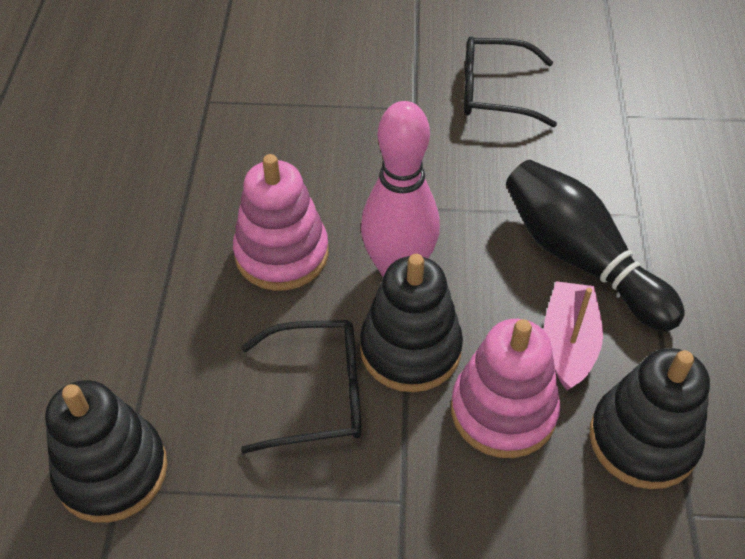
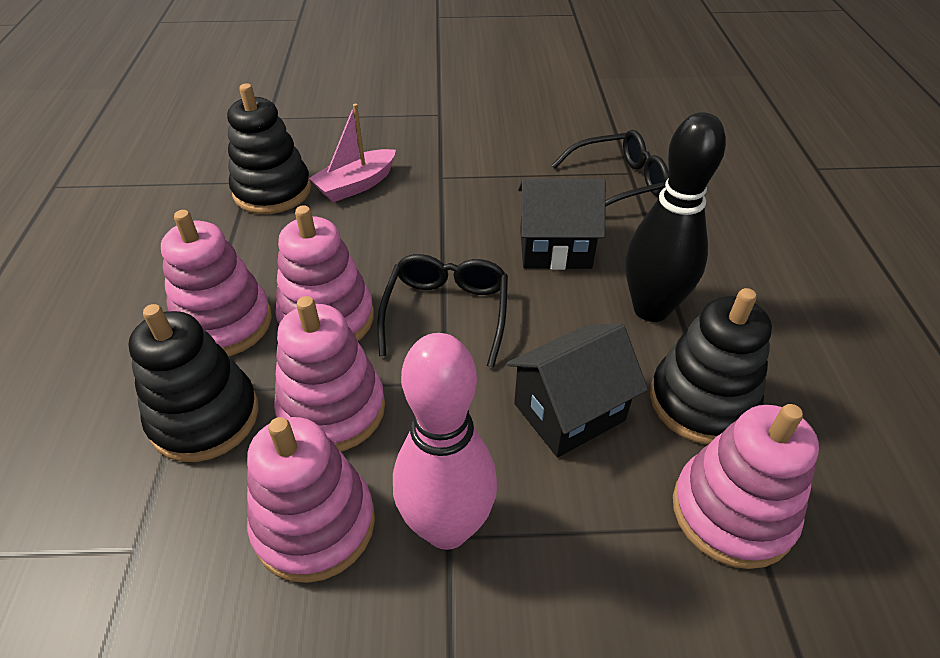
black house: none = 0 -> [507,323,648,457] [518,179,606,270] = 2
pink stacking toy: [233,154,329,291] [451,319,560,458] = 2 -> [161,210,272,356] [247,417,375,583] [274,296,385,452] [275,205,374,341] [673,404,819,569] = 5

